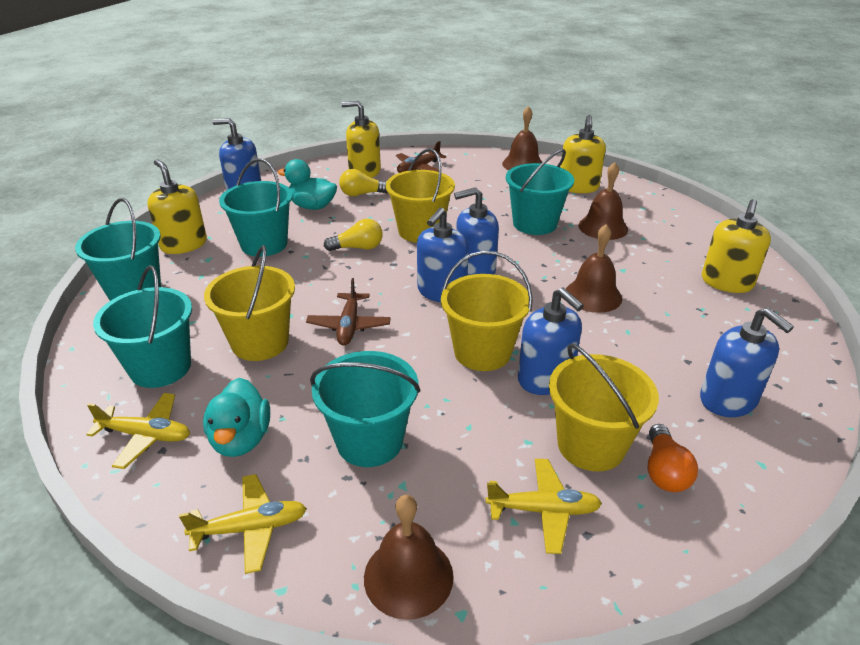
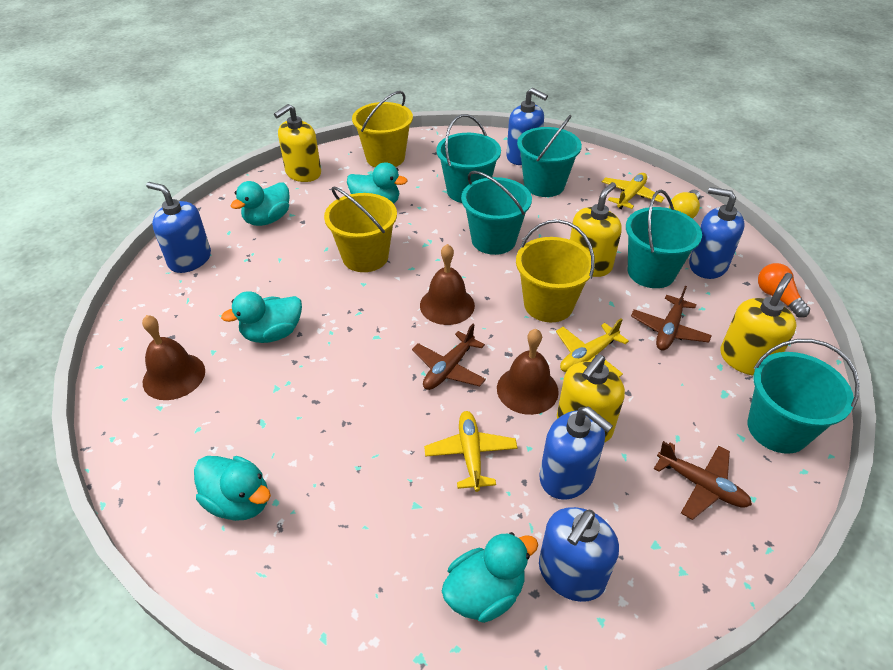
brown bell: [364,495,454,620] [502,106,542,170] [566,224,622,313] [579,162,628,240] = 4 -> [142,315,205,400] [420,244,475,325] [497,329,559,415] = 3
brown plane: [306,278,391,346] [396,141,446,173] = 2 -> [412,324,486,390] [631,286,712,351] [654,441,752,520] = 3
turquoise duck: [203,378,270,457] [277,159,337,210] = 2 -> [194,456,271,521] [221,291,302,343] [231,181,290,226] [347,162,407,204] [442,532,538,623] = 5
yellow bucket: [204,245,295,361] [386,148,455,243] [441,251,533,371] [549,343,659,471] = 4 -> [324,186,397,272] [352,91,413,167] [516,220,595,322] = 3
yellow light bulb: [324,219,383,251] [339,169,388,197] = 2 -> [669,190,701,219] = 1

